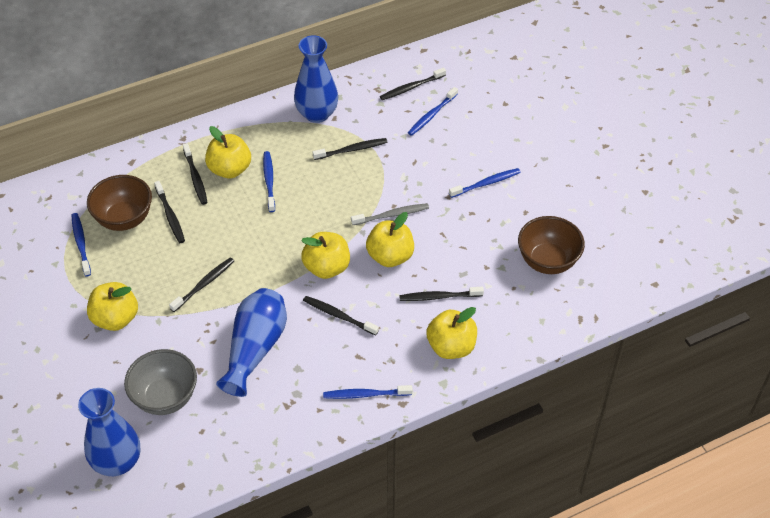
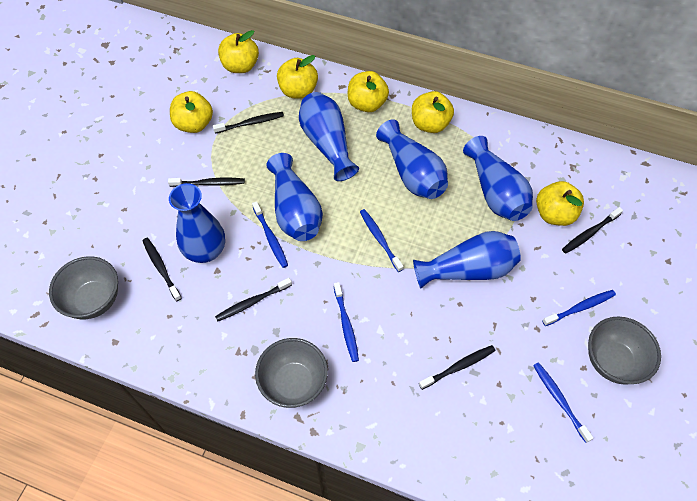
black toothbrush: [154,181,185,243] [169,257,234,312] [183,143,208,205] [303,296,379,336] [313,138,388,160] [380,67,446,100] [399,287,484,301] = 7 -> [142,238,182,301] [168,178,245,187] [213,112,284,134] [215,278,292,321] [419,345,495,390] [562,207,623,254] = 6
blue vase: [78,388,141,476] [216,288,287,397] [294,35,338,123] = 3 -> [169,183,225,263] [266,153,323,241] [299,92,359,181] [376,119,448,199] [413,231,521,288] [463,136,533,221] = 6
brown bowl: [87,175,152,231] [518,216,585,274] = 2 -> none = 0
grey bowl: [124,349,197,415] = 1 -> [49,256,118,319] [255,338,328,408] [588,317,661,385] = 3
grey toothbrush: [351,203,429,225] = 1 -> none = 0
yellow apple: [87,282,138,331] [205,126,251,178] [301,232,350,279] [366,212,414,267] [426,307,477,359] = 5 -> [170,91,213,133] [218,30,259,73] [277,55,318,98] [348,71,389,112] [412,91,454,133] [536,181,584,226] = 6

